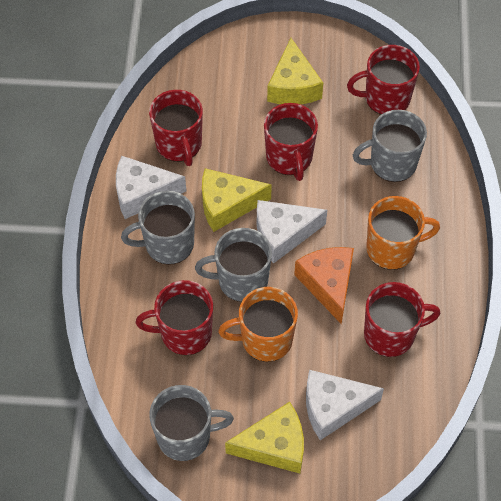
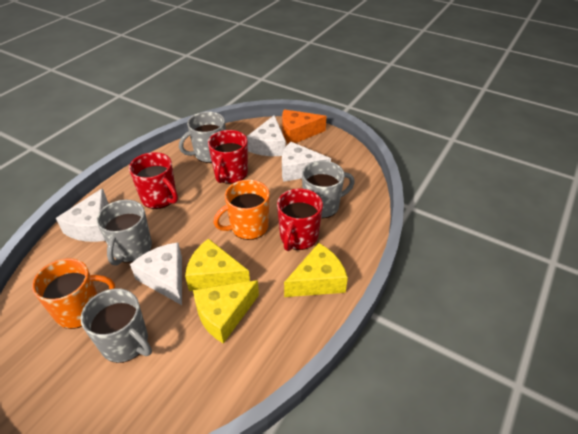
red mug: [136,280,213,355] [149,90,203,166] [264,103,318,181] [347,45,420,115] [364,282,440,357] = 5 -> [129,152,178,209] [208,130,248,184] [277,188,323,251] = 3
white cheese: [116,156,186,219] [257,200,327,264] [306,370,384,440] = 3 -> [56,188,109,242] [130,242,182,305] [247,115,286,156] [282,142,331,182] = 4

